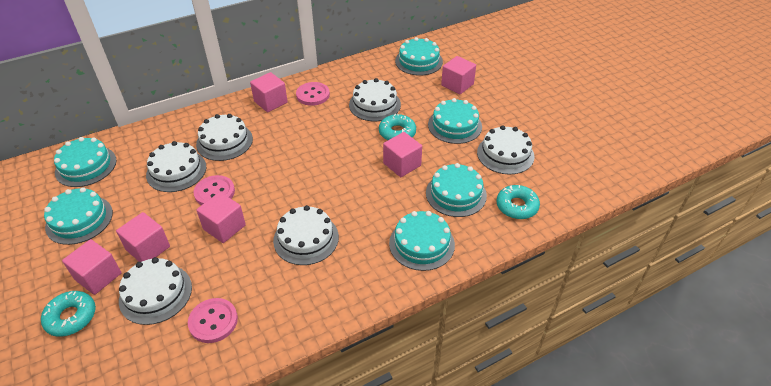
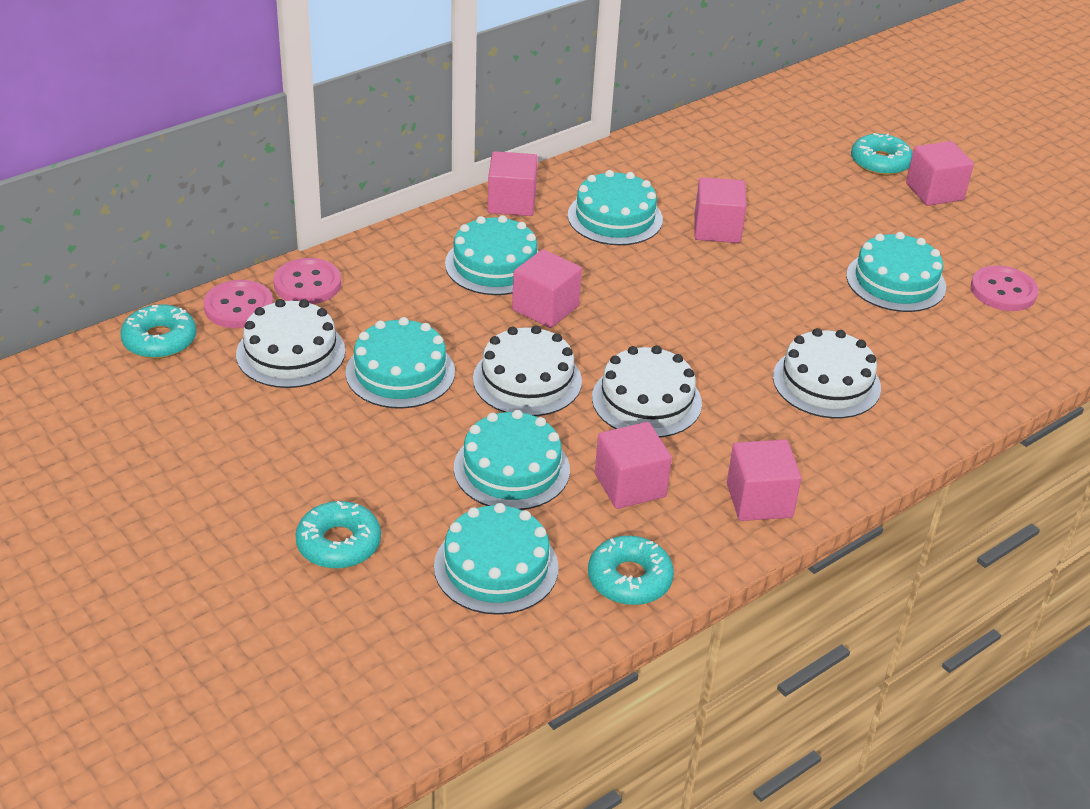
turquoise donut: [41,291,96,337] [379,114,416,140] [496,185,540,219] = 3 -> [120,304,197,359] [295,501,381,569] [588,536,674,605] [851,133,913,176] = 4
white cake: [119,257,192,325] [146,141,206,192] [196,114,253,161] [273,205,339,265] [349,78,401,121] [477,125,534,174] = 6 -> [236,299,345,388] [473,325,582,416] [592,346,702,437] [773,328,881,418] = 4

